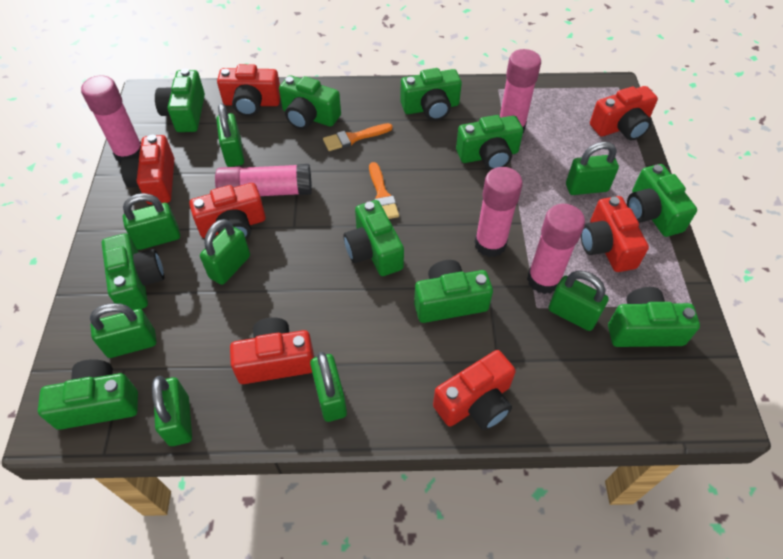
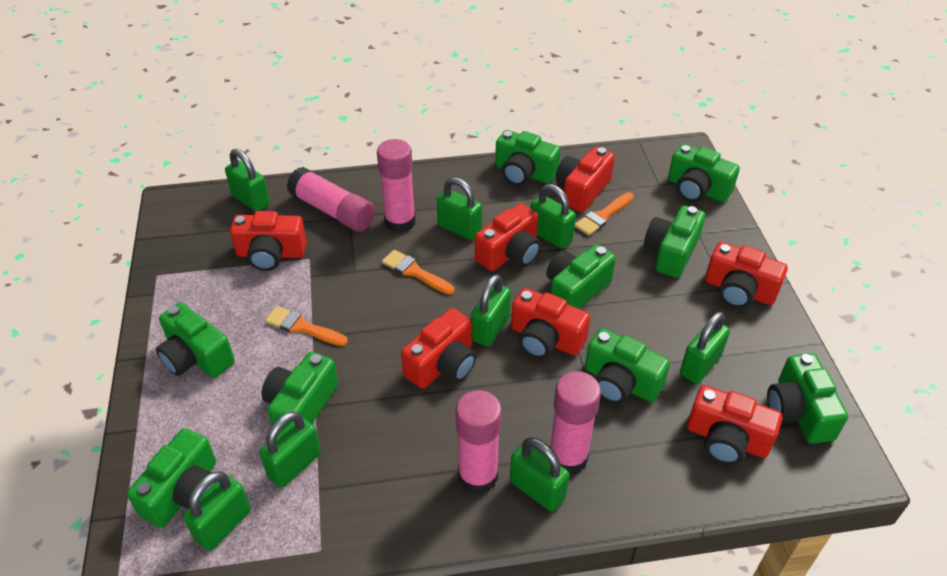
green camera: [38,359,138,430] [101,233,164,310] [155,68,205,132] [279,75,341,130] [343,200,404,276] [400,68,462,121] [414,260,493,323] [456,115,523,170] [608,287,700,347] [627,164,697,237] = 10 -> [127,428,216,528] [156,302,235,378] [261,352,338,432] [495,130,561,186] [546,244,616,309] [585,328,670,404] [644,205,706,278] [668,144,740,202] [767,353,848,444] = 9
orange brush: [323,123,392,151] [369,162,399,219] = 2 -> [265,306,348,346] [382,250,455,295] [575,192,634,236] = 3
pink glue stick: [81,75,141,163] [215,164,312,196] [475,167,523,257] [500,49,541,133] [527,204,585,294] = 5 -> [287,167,375,232] [377,139,416,233] [456,390,502,494] [549,371,601,475] = 4

